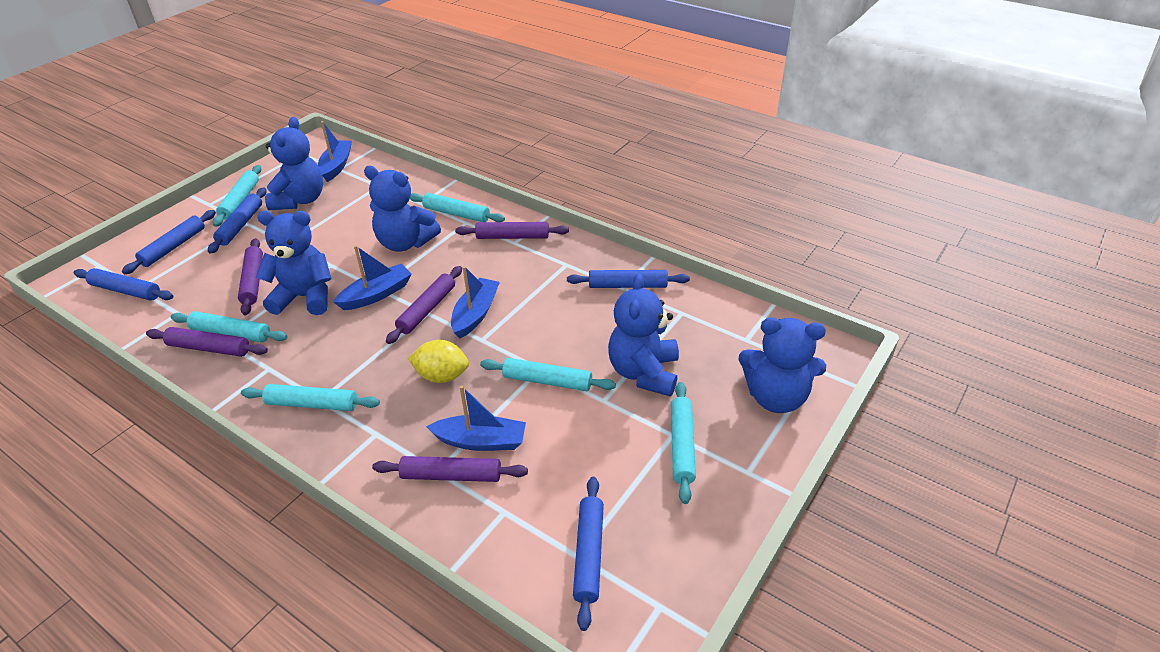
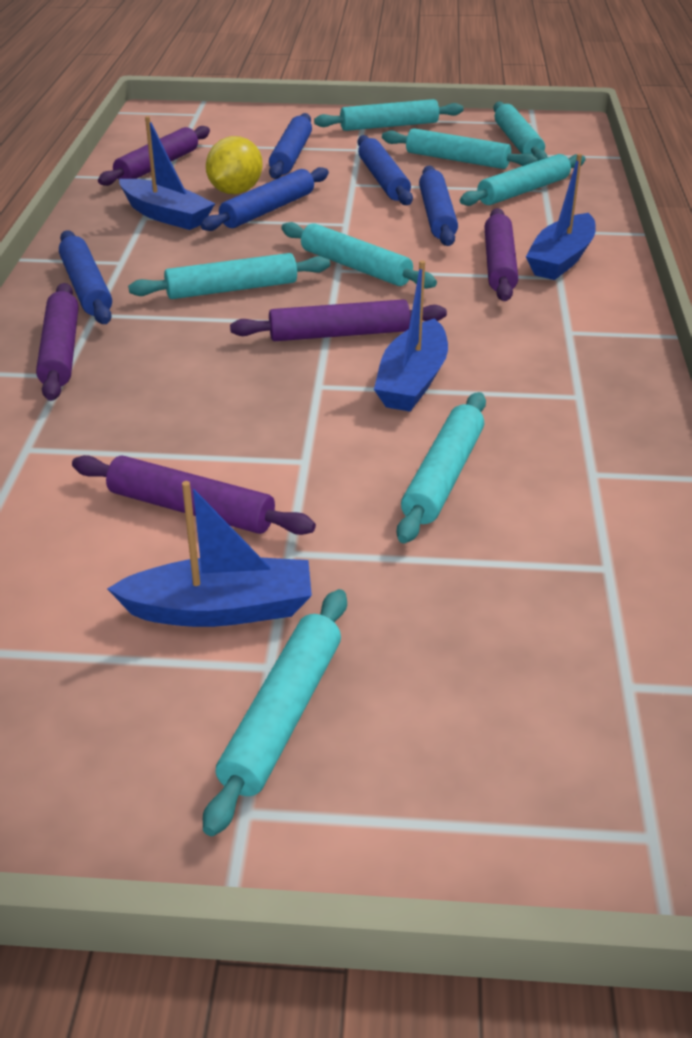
blue teddy bear: [256,210,331,315] [265,117,323,210] [364,166,441,252] [608,273,679,396] [738,318,826,413] = 5 -> none = 0
turquoise rolling pin: [171,311,287,343] [213,165,261,227] [241,384,380,411] [410,193,505,222] [480,358,616,391] [671,382,696,504] = 6 -> [128,253,330,299] [203,589,347,836] [281,222,437,289] [314,99,464,131] [382,128,538,169] [397,392,486,543] [460,154,585,206] [493,101,547,161] = 8

